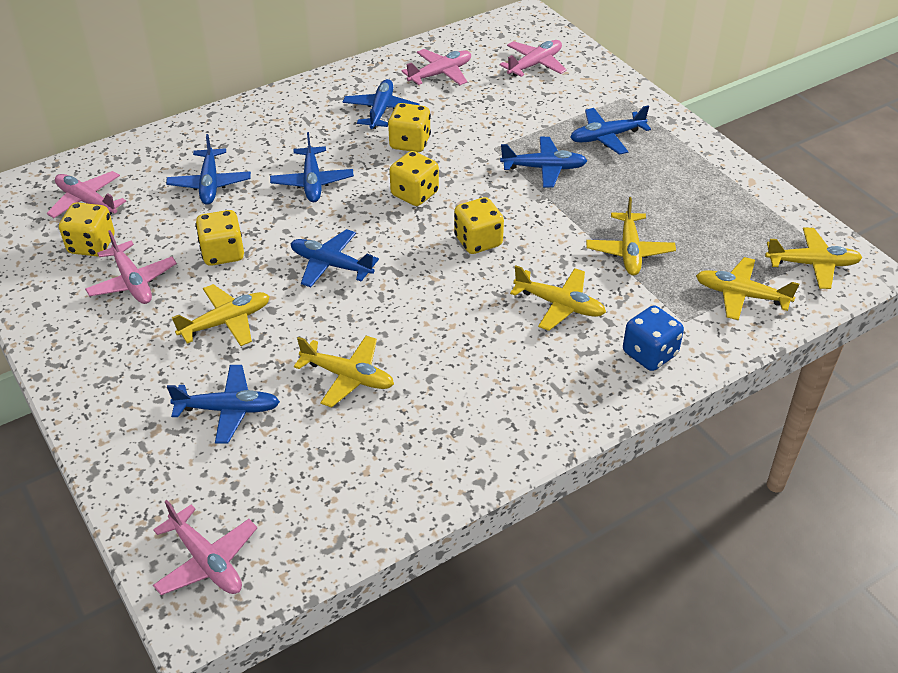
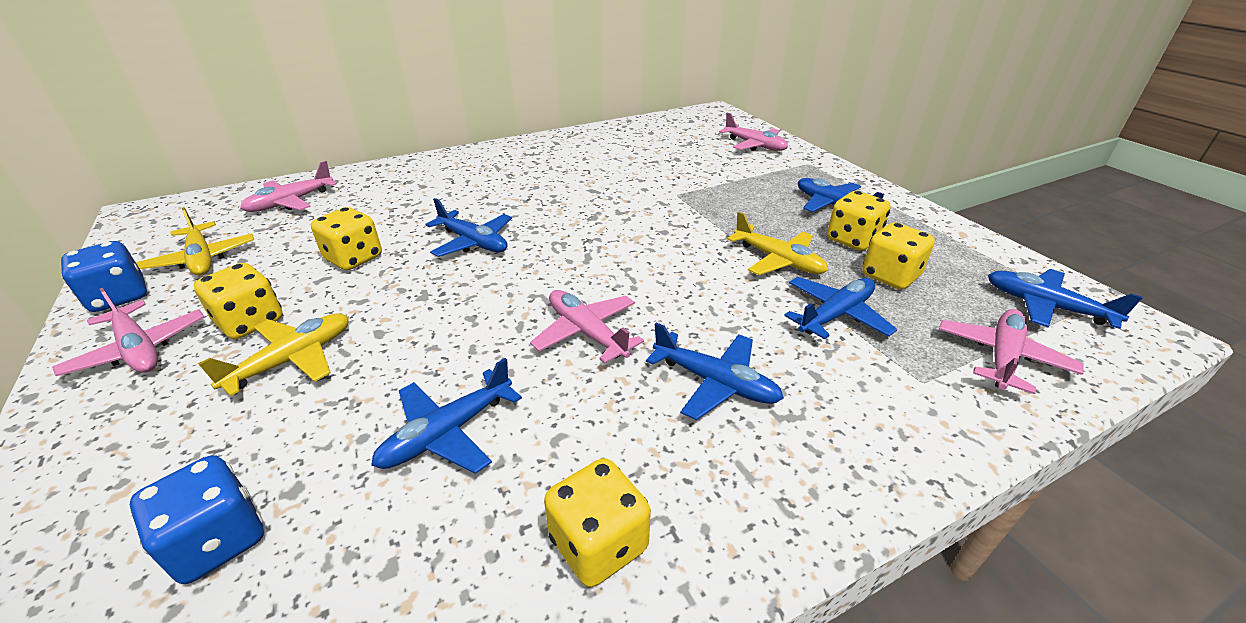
blue dice: [623,305,684,371] = 1 -> [61,241,147,312] [130,455,264,584] = 2
blue plane: [166,134,251,205] [167,365,280,444] [270,132,354,202] [290,229,379,287] [343,79,420,129] [500,137,587,188] [570,105,651,155] = 7 -> [371,358,522,474] [425,198,512,257] [646,322,784,420] [784,277,897,339] [798,178,884,213] [988,269,1143,329] = 6
yellow plane: [172,284,270,346] [294,336,394,408] [510,265,606,331] [586,197,676,275] [696,257,799,320] [765,228,862,289] = 6 -> [137,207,254,276] [198,313,349,396] [727,212,828,275] = 3

